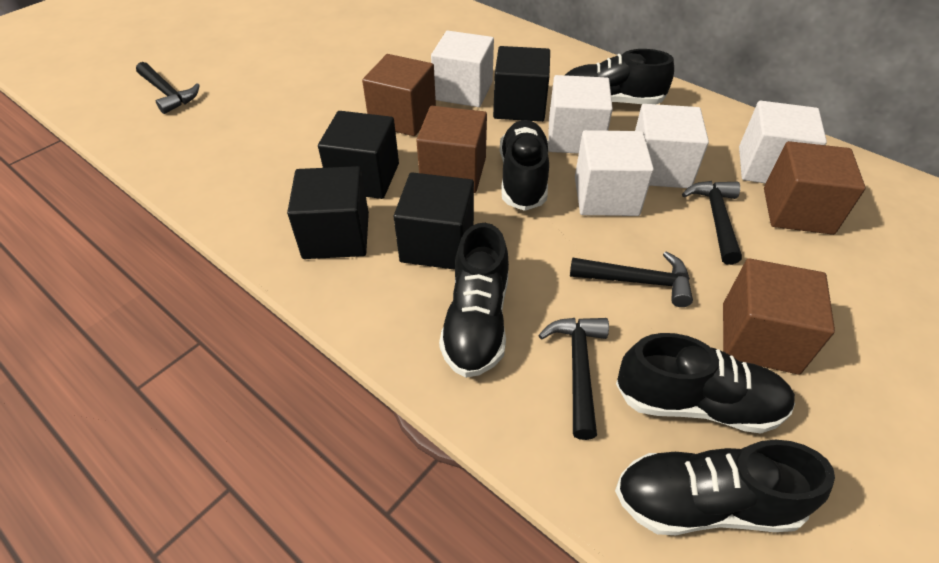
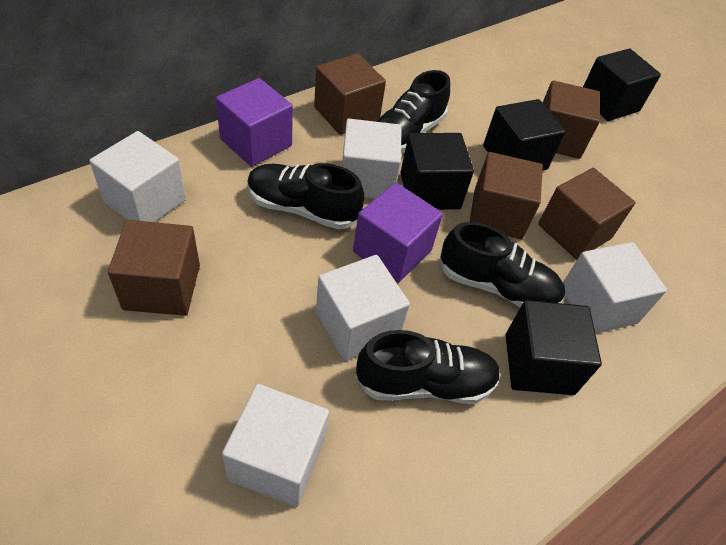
black hammer: [136,62,200,114] [538,318,609,440] [570,251,693,307] [682,181,742,265] = 4 -> none = 0
black shoe: [439,223,509,378] [500,120,549,211] [565,49,674,104] [615,440,835,535] [616,333,795,434] = 5 -> [247,163,364,230] [355,330,501,404] [377,70,450,153] [440,222,565,307] = 4
brown cube: [362,54,436,136] [416,106,487,193] [723,258,835,374] [764,141,866,235] = 4 -> [108,220,200,316] [314,53,386,135] [470,152,543,239] [538,168,636,260] [543,80,600,159] = 5
purple cube: none = 0 -> [216,78,293,167] [353,183,443,283] = 2

